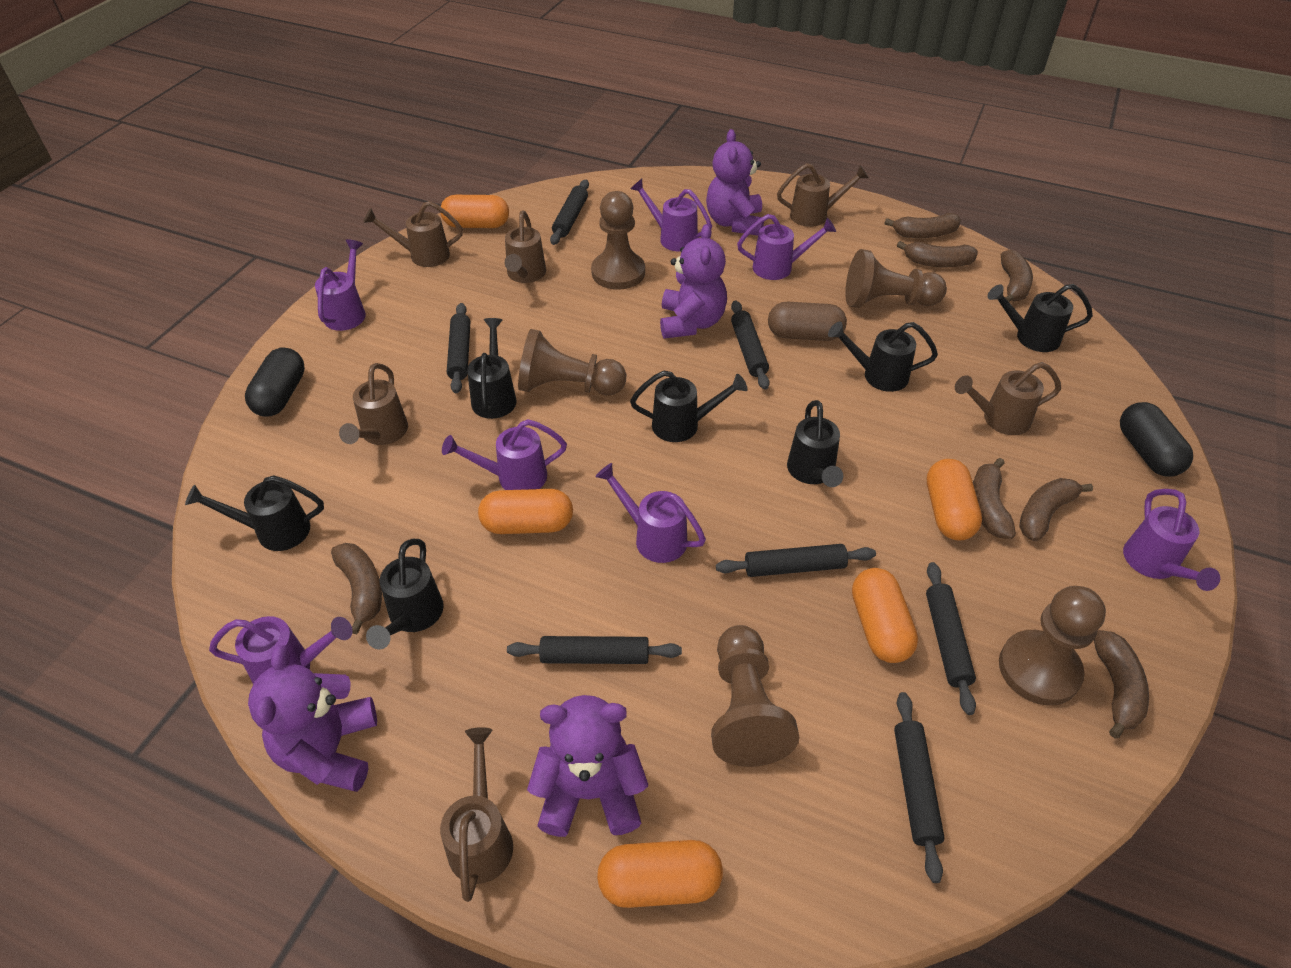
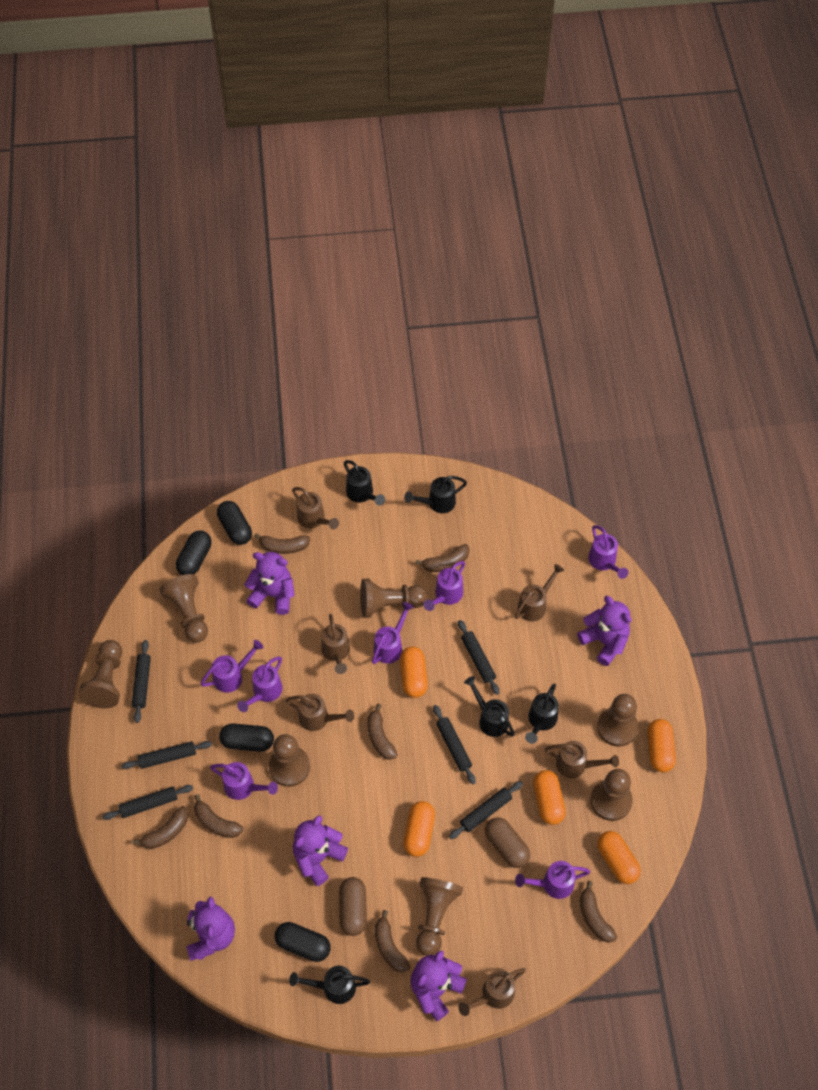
black capsule: [245,348,305,416] [1120,402,1193,477] = 2 -> [176,530,212,575] [217,501,252,545] [219,723,274,752] [275,922,331,962] = 4
black rolling pin: [447,303,470,393] [507,636,682,664] [550,180,589,245] [716,544,876,577] [731,300,770,390] [894,692,945,883] [926,562,976,715] = 7 -> [102,785,193,820] [121,741,212,769] [132,640,151,723] [433,705,476,784] [449,781,523,839] [458,620,500,695] = 6
black watering can: [185,475,324,551] [366,539,444,649] [467,318,516,419] [630,370,748,442] [787,400,843,487] [828,321,938,392] [987,284,1093,352] = 7 -> [289,966,370,1004] [344,460,385,505] [404,476,467,513] [464,676,515,737] [525,684,559,744] = 5
brown capsule: [768,302,847,341] = 1 -> [339,877,367,936] [485,817,530,868] = 2
brown pawn: [518,329,626,395] [591,191,645,290] [711,625,799,767] [845,249,947,308] [999,586,1106,706] = 5 -> [78,640,122,708] [159,574,208,643] [269,734,310,787] [360,579,427,618] [416,877,463,956] [590,769,633,821] [597,694,638,747] = 7
purple teddy bear: [248,645,377,792] [527,695,648,837] [660,224,727,339] [706,129,764,236] = 4 -> [186,897,235,961] [244,552,295,615] [293,815,348,886] [410,950,467,1021] [577,596,631,666] = 5

